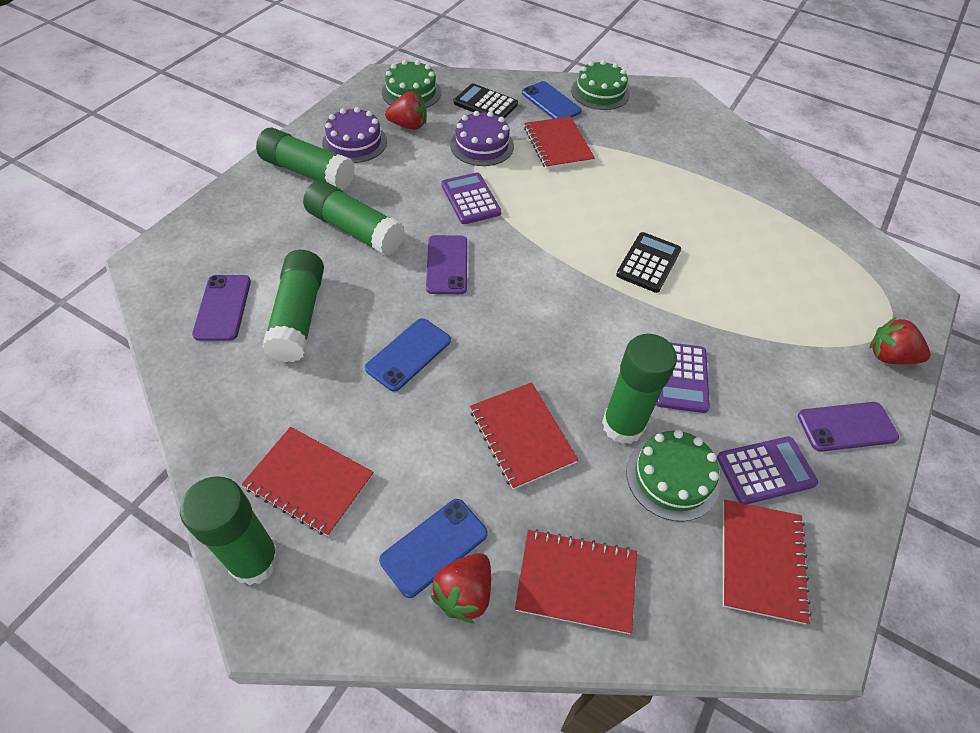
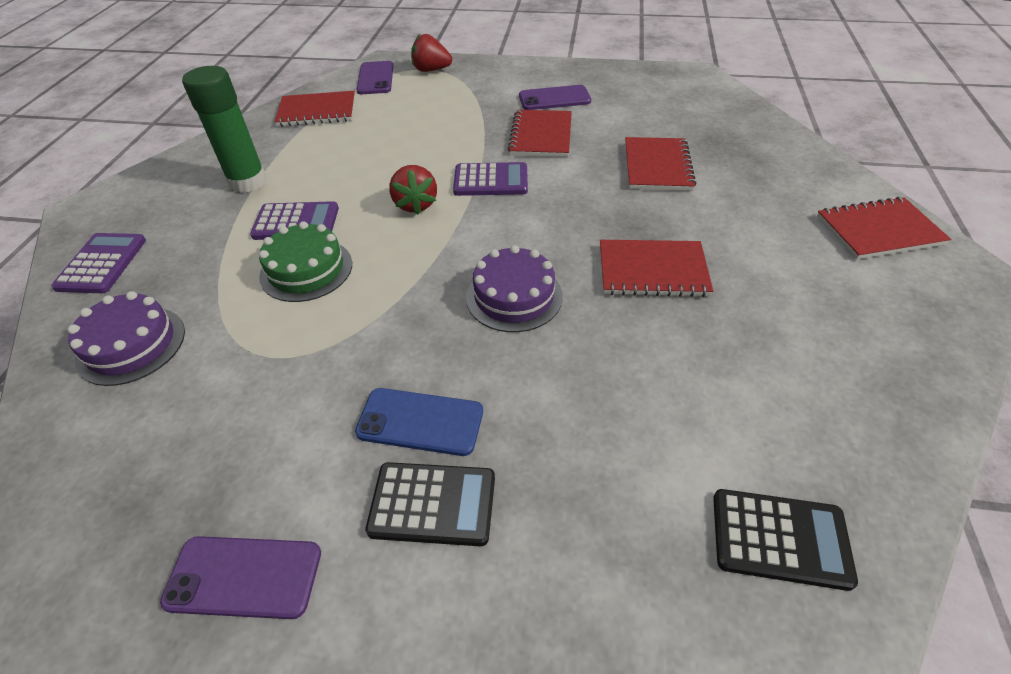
blue phone: [365,318,451,392] [379,499,488,598] [522,81,582,119] = 3 -> [355,388,483,456] = 1
green cake: [382,60,441,108] [571,60,630,110] [626,430,720,522] = 3 -> [259,221,352,302] = 1
green glue stick: [180,476,280,586] [256,128,355,191] [262,250,324,362] [303,180,405,256] [602,334,677,444] = 5 -> [182,66,267,193] = 1
red strawberry: [385,92,427,130] [431,553,491,623] [869,317,930,364] = 3 -> [389,165,437,215] [411,34,452,72] = 2

